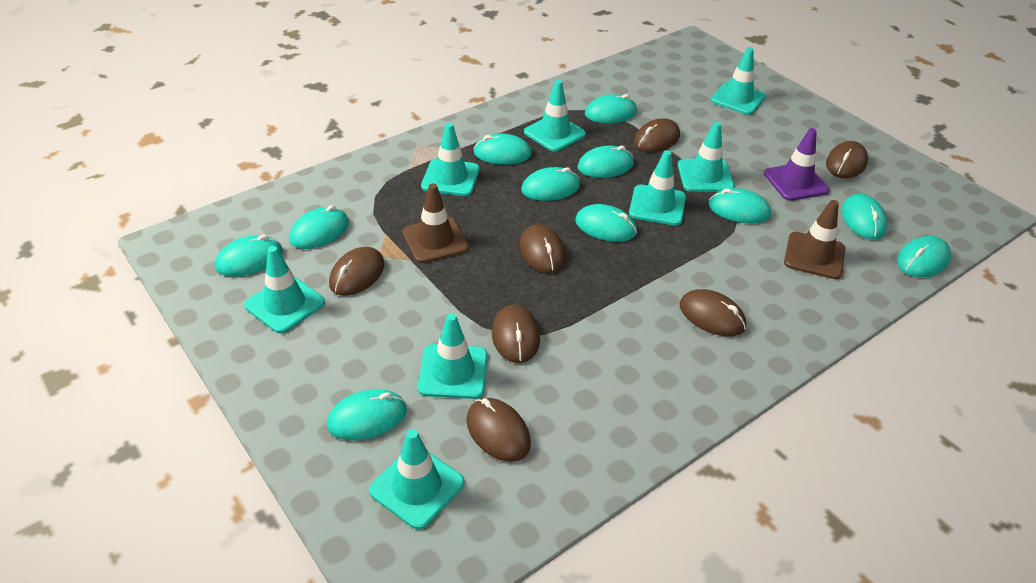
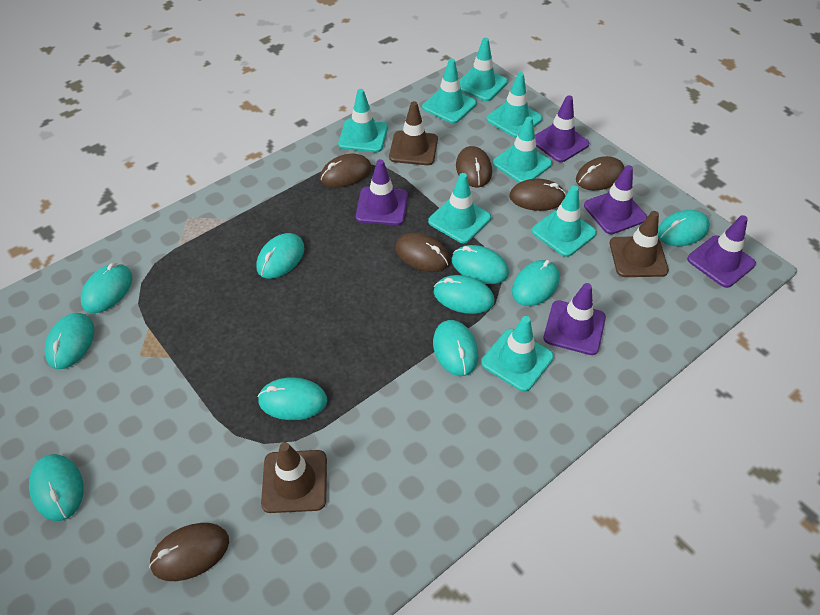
brown mouse: [329,247,385,296] [466,398,531,462] [492,305,540,363] [519,224,565,273] [634,118,680,152] [680,289,746,336] [826,141,868,178] = 7 -> [149,523,229,581] [320,154,372,187] [395,233,450,272] [456,146,492,188] [509,179,566,211] [576,156,625,190] = 6
brown traffic cone: [402,183,469,263] [784,200,845,279] = 2 -> [261,442,327,513] [389,101,438,165] [610,211,669,277] = 3
purple traffic cone: [764,128,829,201] = 1 -> [356,159,408,225] [535,95,589,162] [544,283,606,355] [584,165,647,234] [687,215,756,288] = 5
turquoise mouse: [215,235,283,277] [289,205,349,249] [327,389,407,441] [473,134,532,165] [521,167,580,201] [575,204,637,242] [577,146,634,178] [585,94,637,123] [709,188,771,224] [841,194,887,239] [897,236,951,277] = 11 -> [29,454,84,521] [45,313,94,369] [81,263,132,313] [256,233,305,279] [258,377,327,420] [433,320,478,376] [434,275,495,314] [452,245,509,284] [512,260,560,306] [658,210,710,246] = 10

